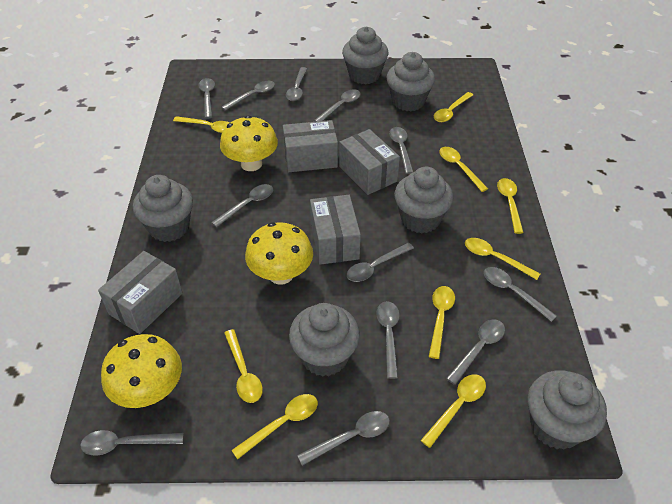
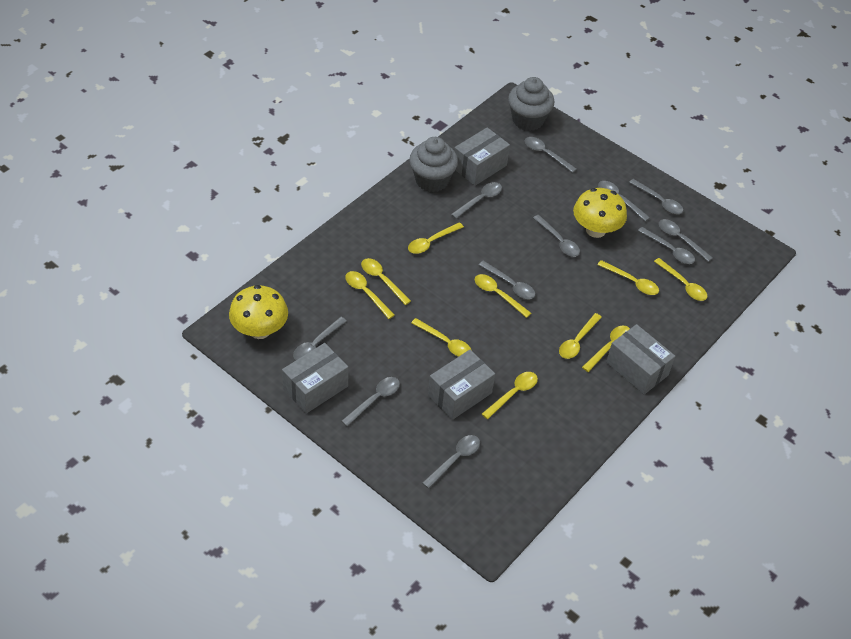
grey cupcake: [133,175,193,242] [289,303,360,377] [342,27,388,84] [386,52,435,111] [394,167,453,233] [528,370,607,450] = 6 -> [409,137,458,192] [508,77,554,131] = 2
grey spoon: [81,430,184,455] [198,78,215,119] [211,184,273,227] [221,81,275,111] [286,67,307,101] [297,411,390,466] [314,89,361,122] [347,243,414,282] [376,301,400,379] [389,127,413,174] [446,319,505,385] [484,267,557,322] = 12 -> [293,317,347,360] [341,377,400,426] [422,435,480,489] [451,182,502,219] [479,261,535,299] [525,137,577,173] [533,215,580,257] [598,181,650,221] [629,179,683,214] [638,227,695,264] [659,219,713,262] = 11
yellow mushroom: [101,334,182,408] [220,116,278,171] [245,222,313,285] = 3 -> [229,285,288,339] [573,188,627,238] = 2
yellow spoon: [173,116,230,133] [224,329,263,403] [231,394,318,459] [420,374,486,448] [429,286,455,359] [434,92,473,122] [439,147,488,192] [465,238,540,280] [497,178,524,234] = 9 -> [345,271,395,319] [361,258,411,305] [408,222,464,254] [411,318,471,357] [475,274,531,318] [482,372,538,419] [559,313,602,359] [582,326,630,372] [597,260,659,295] [654,258,707,301] = 10

